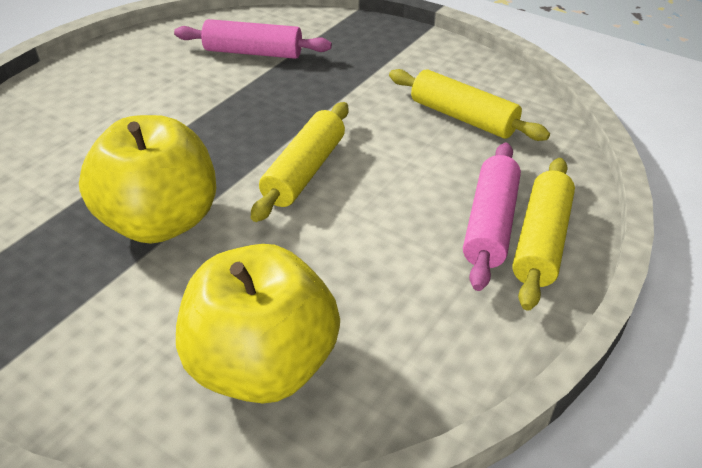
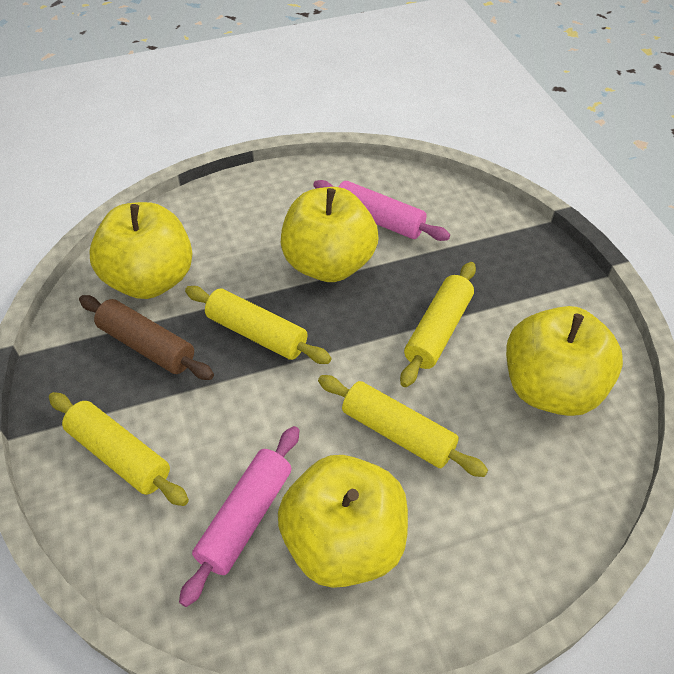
brown rolling pin: none = 0 -> [79,295,214,380] = 1
yellow apple: [79,115,216,244] [176,244,340,404] = 2 -> [89,202,192,299] [278,455,408,588] [281,187,379,282] [506,306,623,416] = 4
yellow rolling pin: [251,102,348,222] [389,69,550,141] [512,158,575,311] = 3 -> [49,392,189,506] [185,286,332,364] [318,375,488,477] [400,262,476,387] = 4

